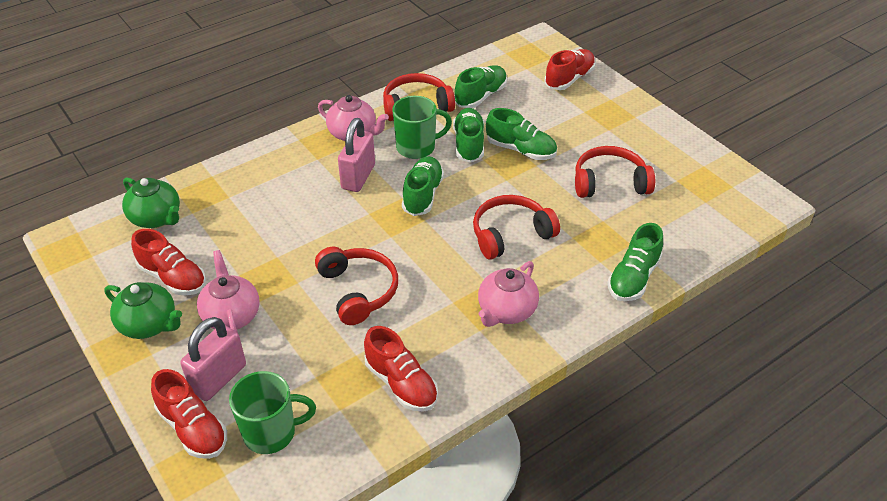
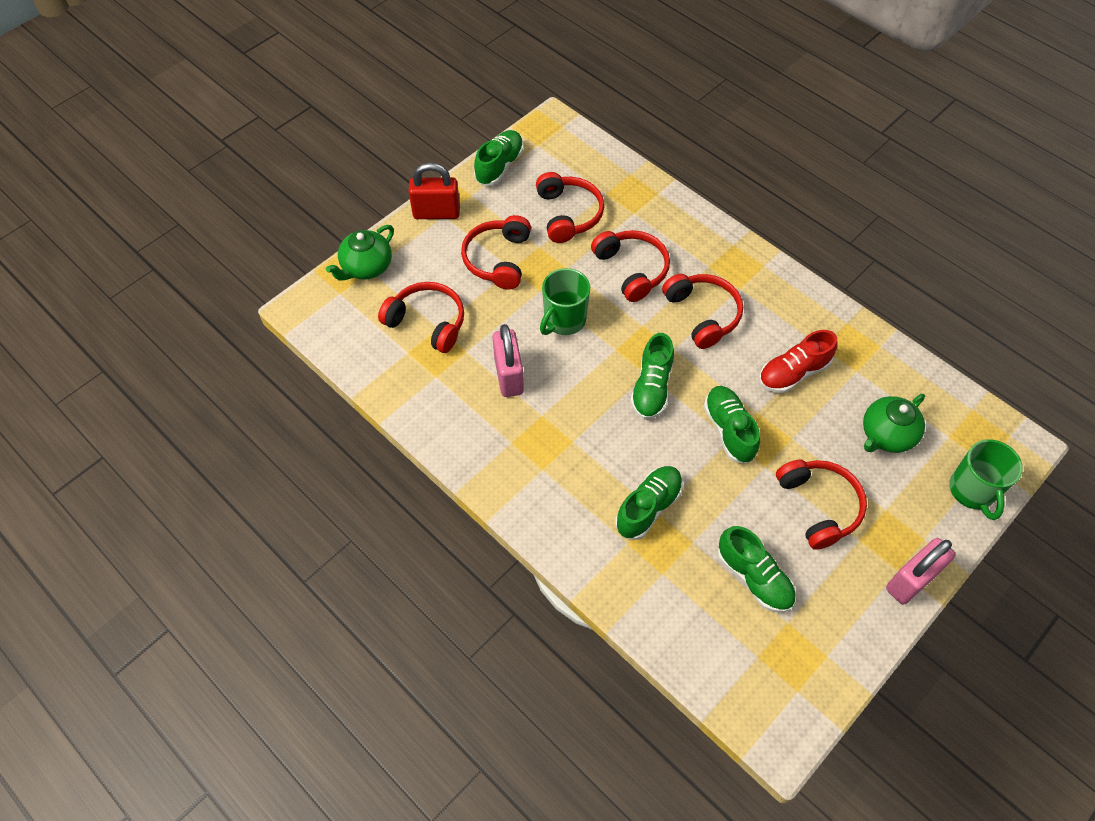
pink teapot: [197,250,260,333] [318,95,389,141] [478,261,539,327] = 3 -> none = 0
red headphones: [315,247,398,325] [383,73,455,121] [473,195,560,260] [575,146,655,198] = 4 -> [378,282,464,353] [461,215,531,290] [536,172,604,243] [591,230,670,302] [662,274,743,349] [776,460,867,550] = 6
red padlock: none = 0 -> [408,163,460,219] = 1
red shoe: [131,229,206,296] [151,369,227,459] [364,326,438,412] [545,49,596,90] = 4 -> [759,330,838,393] = 1

